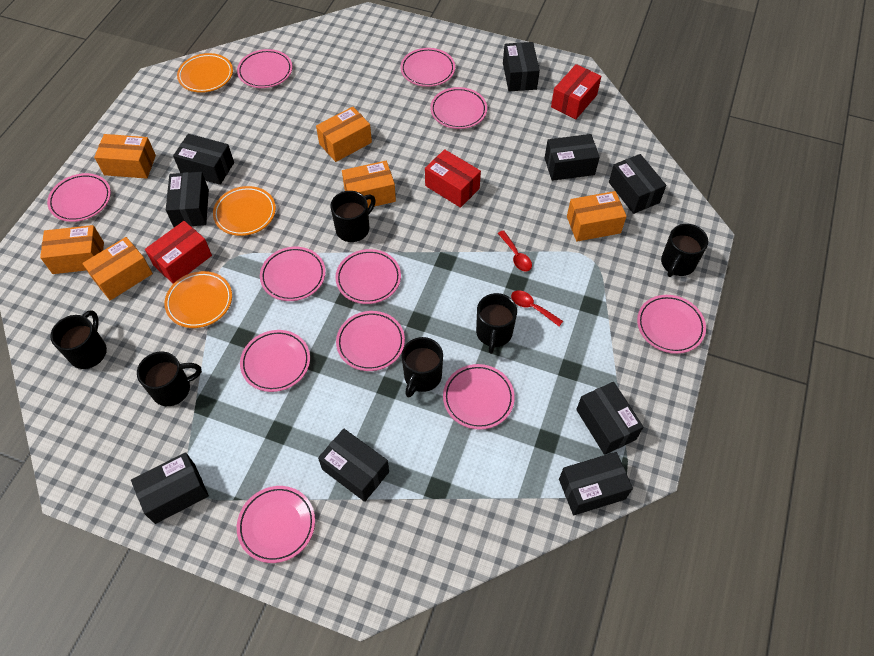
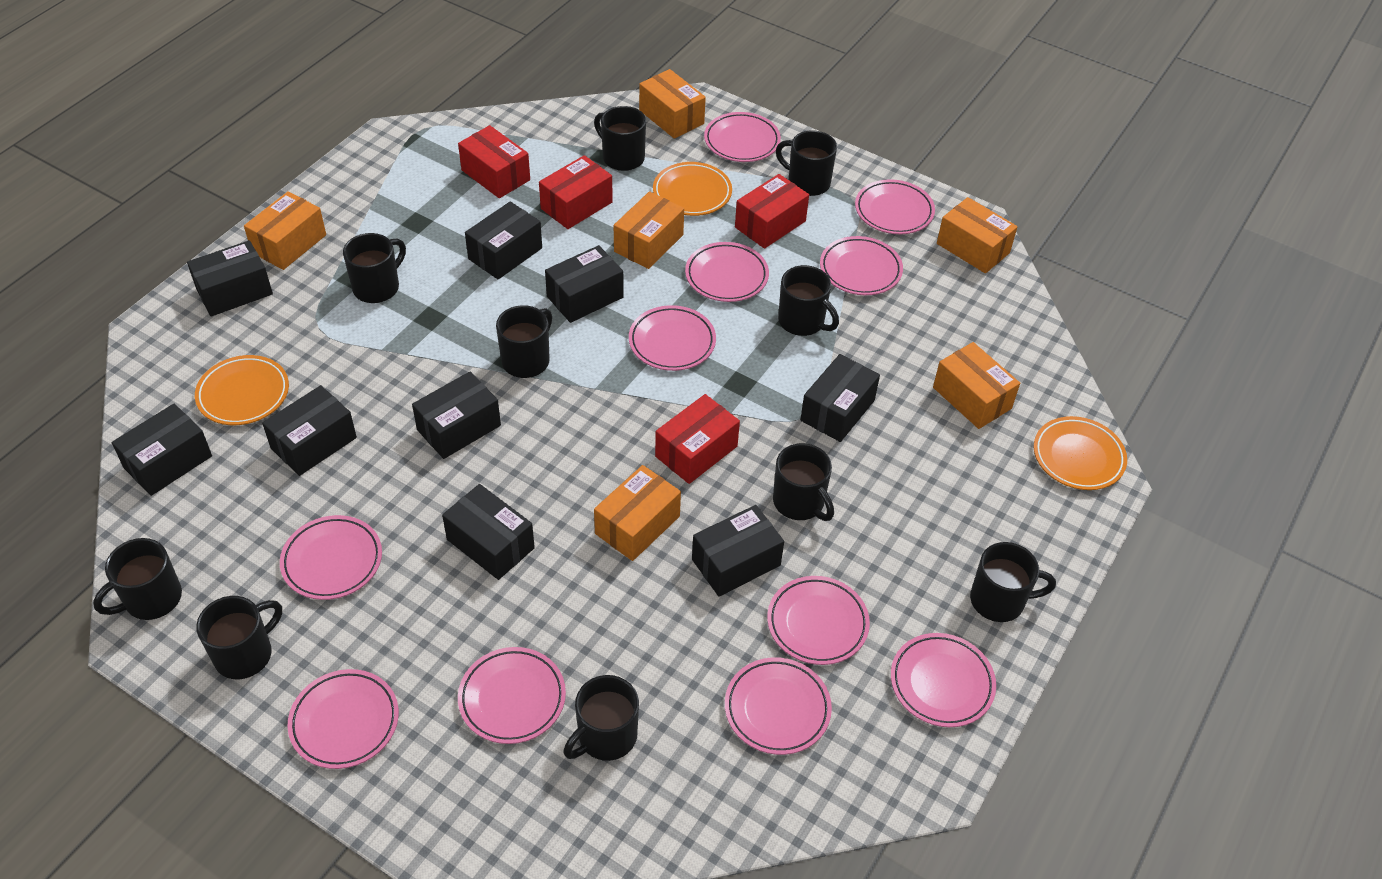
black mug: [50,310,107,369] [137,351,202,406] [330,191,376,242] [402,337,443,398] [476,293,517,354] [661,224,708,277] = 6 -> [93,538,182,620] [196,596,282,679] [343,233,406,303] [496,305,552,378] [563,675,639,761] [594,106,646,171] [773,443,834,521] [776,131,837,196] [778,265,839,336] [970,542,1056,622] = 10
red box: [145,221,212,284] [425,149,481,208] [551,64,601,119] = 3 -> [458,125,530,198] [539,155,613,229] [655,394,740,484] [735,174,809,249] = 4
red spoon: [498,230,532,272] [511,290,563,326] = 2 -> none = 0

